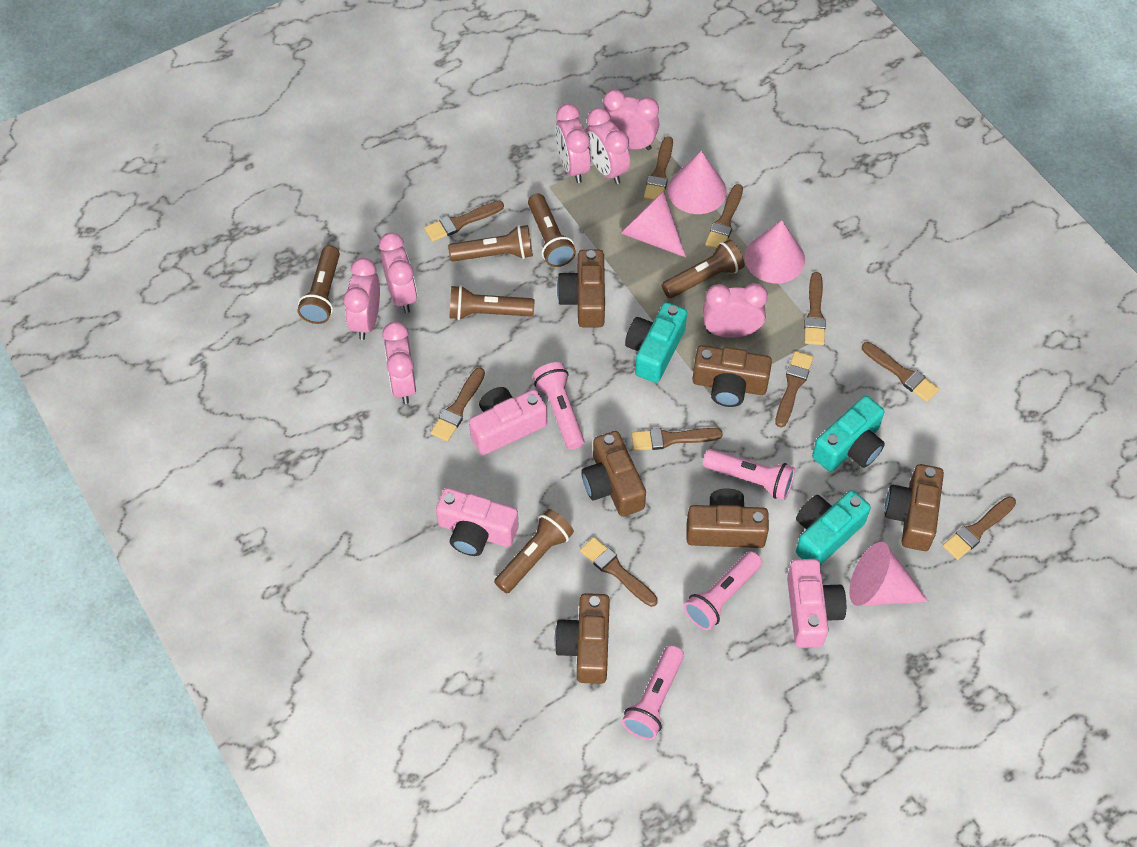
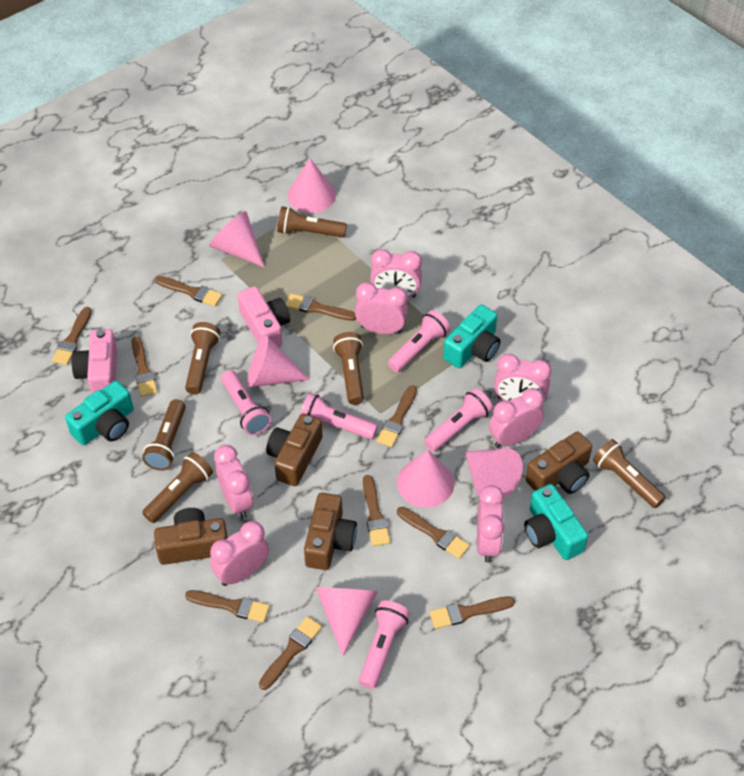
brown camera: [555,593,610,684] [557,250,605,327] [581,431,646,517] [686,488,769,548] [692,345,772,407] [884,464,944,551] = 6 -> [154,508,228,565] [266,413,323,486] [304,493,357,570] [526,431,592,494] = 4
pink camera: [436,488,519,556] [469,387,547,455] [787,559,846,648] = 3 -> [72,329,117,393] [237,286,290,347] = 2
pink cone: [621,191,686,257] [668,151,727,214] [745,220,805,283] [849,542,929,606] = 4 -> [209,211,264,267] [247,336,310,387] [288,158,336,213] [316,588,378,656] [397,449,454,508] [465,448,523,498] = 6
pink flashlight: [533,362,584,450] [622,645,684,740] [684,551,762,630] [703,449,795,500] = 4 -> [221,370,271,435] [300,393,378,439] [359,601,410,689] [388,310,450,372] [424,388,493,452] = 5

